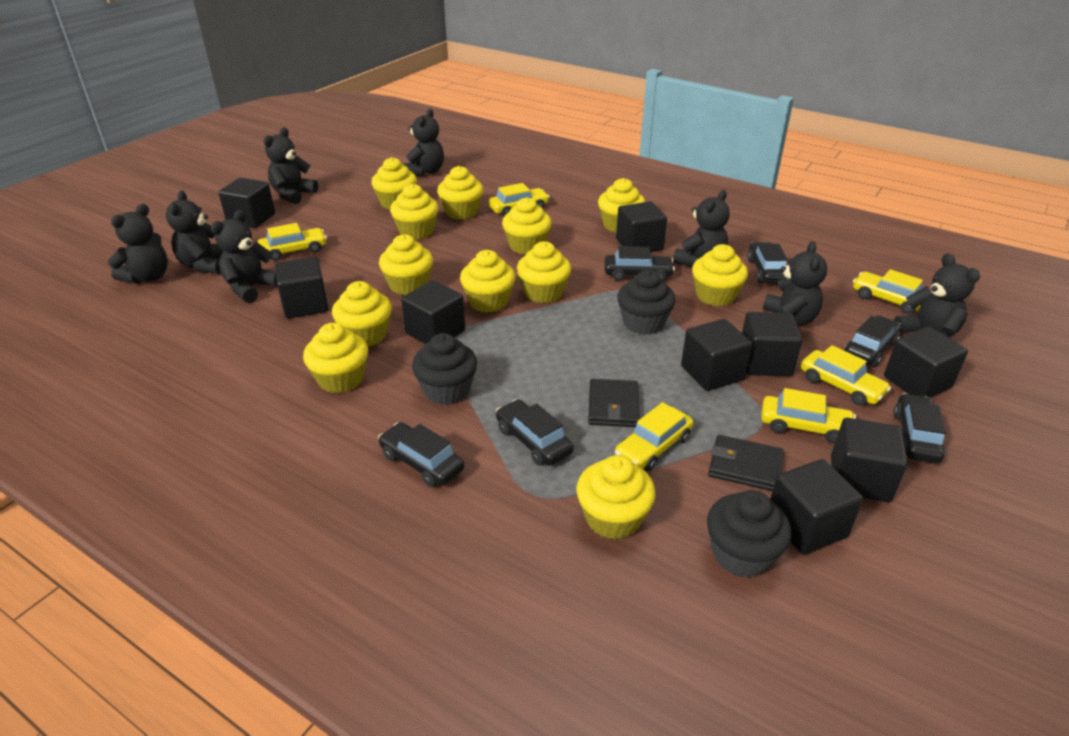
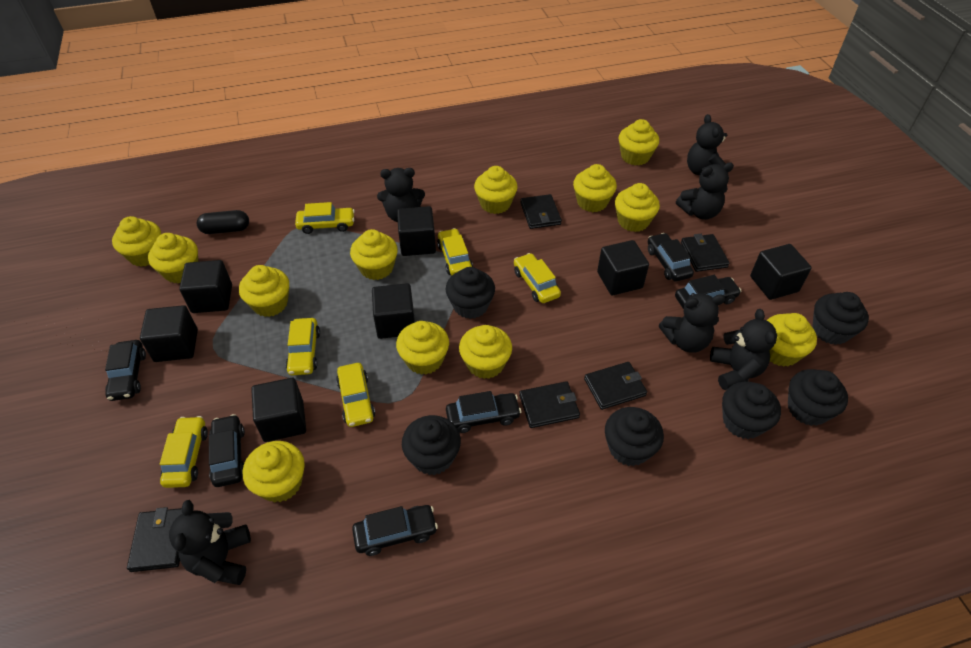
black capsule: none = 0 -> [197,210,249,234] = 1
black cube: [218,178,275,228] [275,257,329,318] [401,280,465,344] [616,201,667,252] [681,319,752,391] [742,312,802,376] [770,459,863,555] [831,418,907,502] [884,327,968,398] = 9 -> [140,305,198,362] [179,260,232,313] [251,378,306,442] [372,283,415,339] [397,206,436,256] [597,240,649,295] [750,244,812,300] = 7
black cupcake: [412,333,477,405] [617,270,676,335] [707,490,792,578] = 3 -> [402,415,461,475] [446,267,495,319] [605,407,664,466] [722,382,781,439] [788,369,848,426] [812,292,869,345] = 6
black teddy bear: [108,204,168,284] [166,190,223,274] [211,210,278,303] [264,128,318,204] [403,109,444,176] [673,190,730,267] [763,241,827,326] [893,253,980,338] = 8 -> [169,500,251,585] [377,168,425,223] [659,293,725,352] [676,162,734,220] [687,114,727,175] [710,309,777,390] = 6
black wallet: [588,379,640,427] [708,435,784,491] = 2 -> [127,507,183,572] [519,381,580,428] [520,194,562,229] [584,362,647,410] [681,234,730,272] = 5

